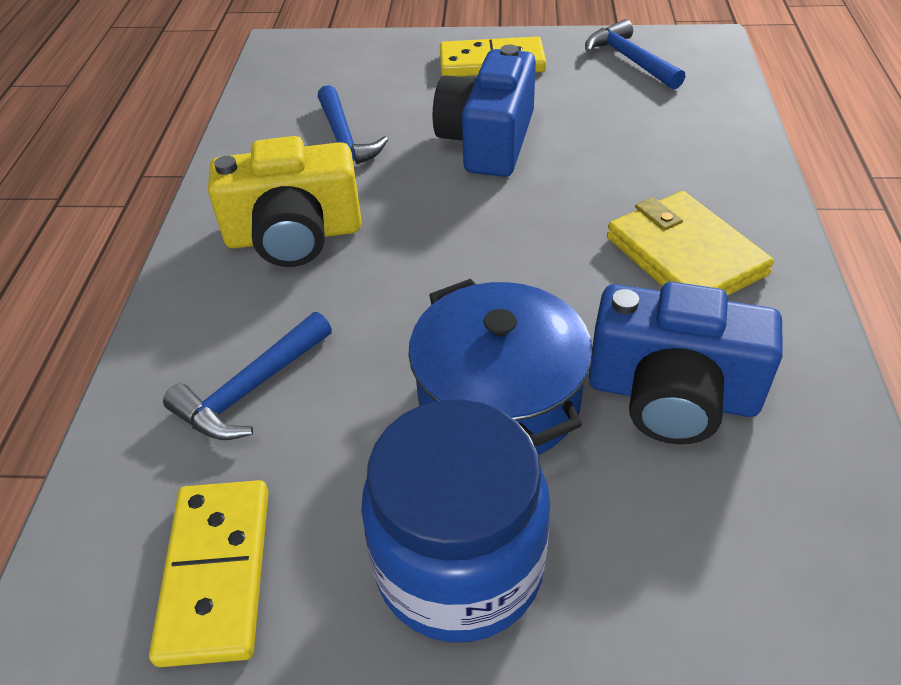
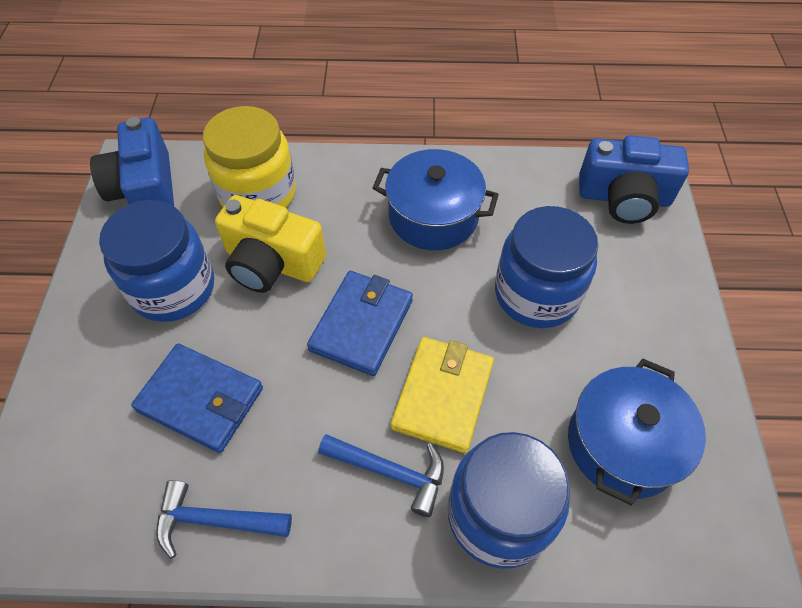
blue hammer: [163,312,332,440] [317,85,388,165] [585,19,685,90] = 3 -> [156,480,292,559] [318,434,444,517] = 2
blue jar: [361,399,550,643] = 1 -> [99,200,214,322] [448,432,570,568] [495,206,598,328] = 3
blue pot: [408,279,593,455] = 1 -> [373,149,499,250] [568,359,706,505] = 2
blue wallet: none = 0 -> [131,344,263,453] [307,271,413,376] = 2
yellow domino: [149,480,269,667] [440,37,546,77] = 2 -> none = 0
yellow jar: none = 0 -> [203,106,296,208] = 1

